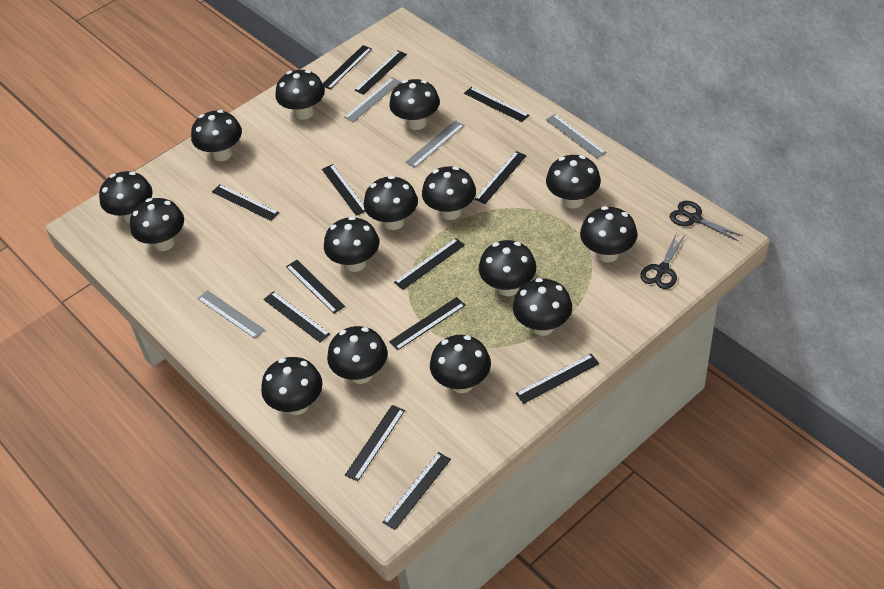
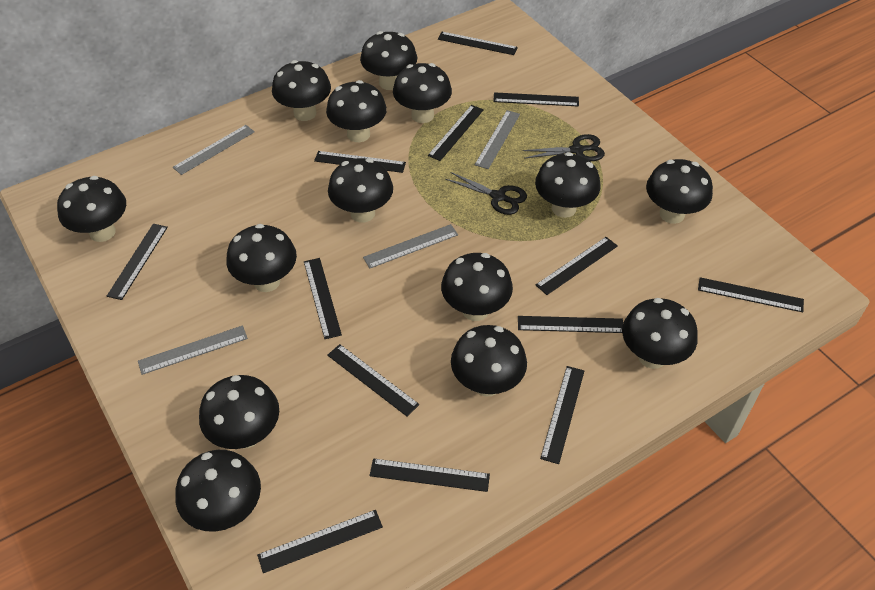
black mushroom: [99,171,153,223] [130,198,184,251] [191,110,242,161] [261,357,323,415] [275,70,325,120] [324,216,379,272] [327,326,388,384] [364,176,418,230] [389,79,440,130] [422,166,476,220] [430,335,491,393] [479,240,536,296] [513,278,572,336] [546,155,601,209] [580,206,638,262] = 15 -> [57,176,126,242] [175,450,261,532] [199,375,279,449] [226,224,297,292] [272,60,331,121] [326,80,387,142] [328,158,393,223] [360,31,417,90] [393,63,452,123] [441,253,513,321] [451,325,527,396] [535,152,600,218] [622,298,698,369] [646,159,713,224] = 14

